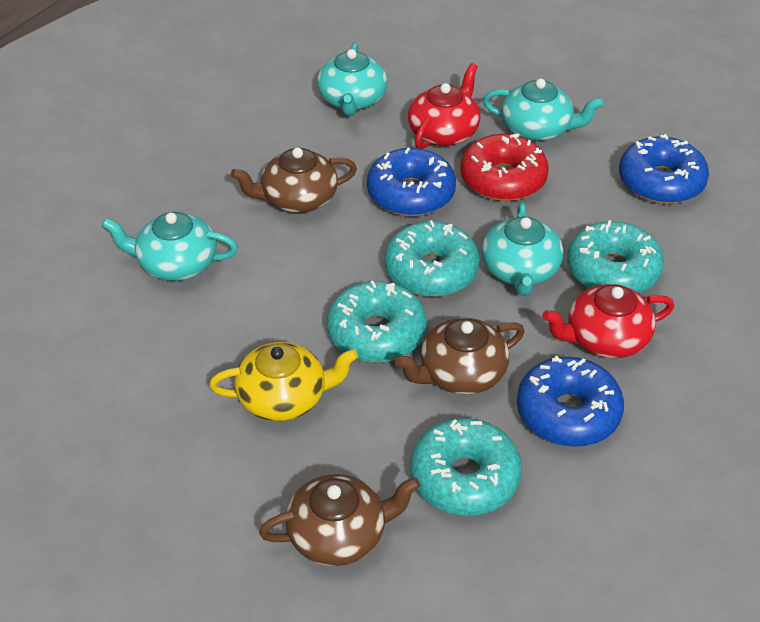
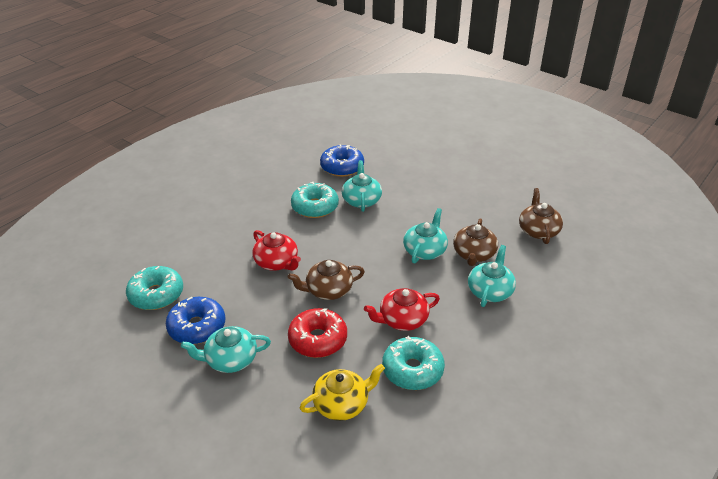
blue donut: [367,148,456,216] [517,356,624,447] [619,134,709,204] = 3 -> [166,297,225,344] [320,145,364,177] = 2
turquoise donut: [327,281,427,363] [385,220,480,297] [410,418,522,516] [567,220,664,293] = 4 -> [126,266,183,310] [291,182,339,218] [382,336,445,390] = 3

